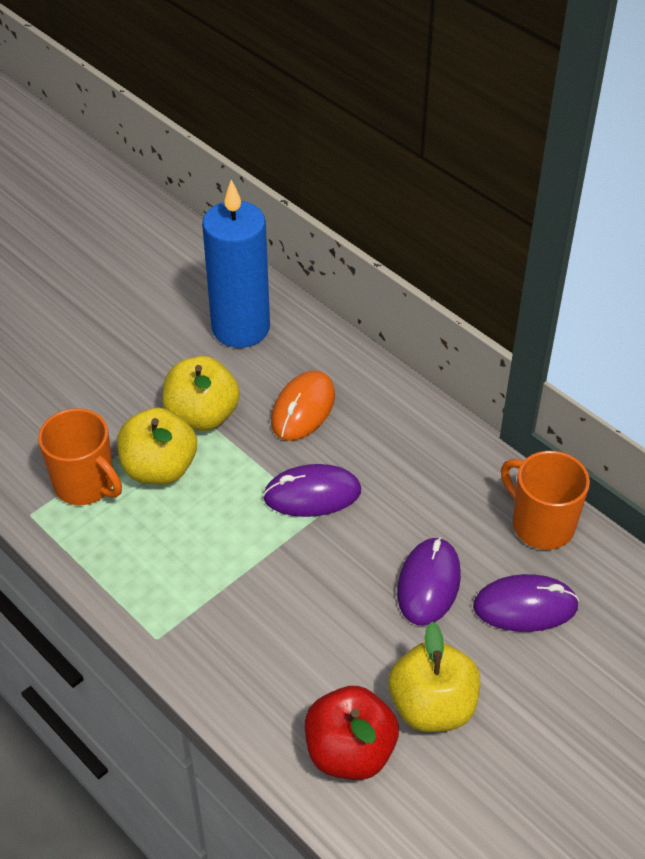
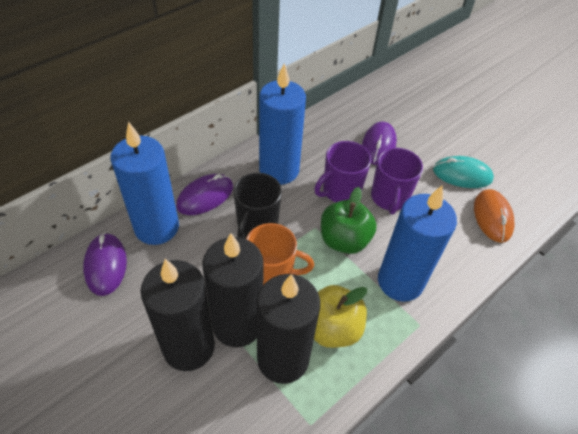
black candle: none = 0 -> [141,259,215,371] [202,233,264,347] [257,274,320,384] = 3
black mug: none = 0 -> [233,173,282,239] = 1
blue candle: [202,180,270,348] = 1 -> [110,122,179,245] [259,63,306,185] [378,186,457,302] = 3
green apple: none = 0 -> [321,187,377,254] = 1
orange mug: [38,408,122,505] [501,451,590,550] = 2 -> [246,223,314,285] = 1
purple mug: none = 0 -> [314,141,371,202] [371,148,423,215] = 2
red apple: [305,686,399,780] = 1 -> none = 0
turquoise mouse: none = 0 -> [433,156,494,188] = 1
yellow apple: [117,408,197,485] [162,356,240,431] [388,622,480,732] = 3 -> [314,285,367,348] = 1

